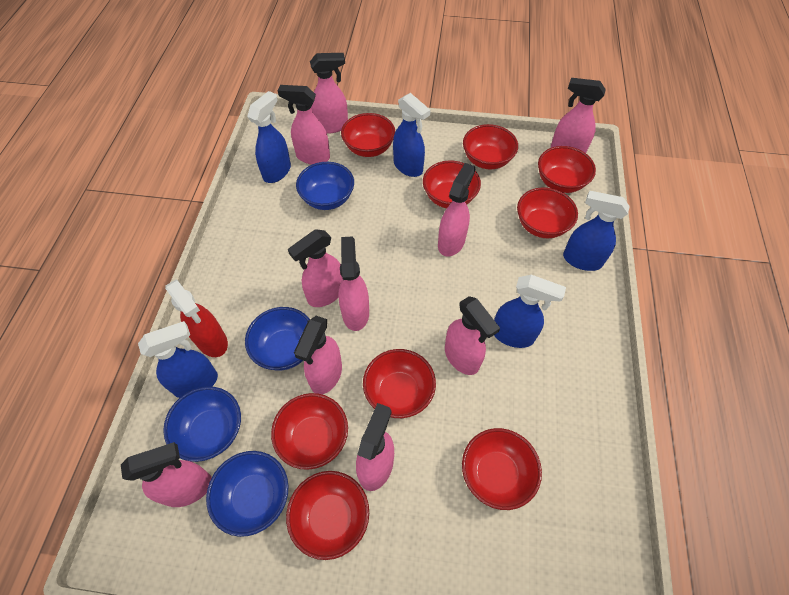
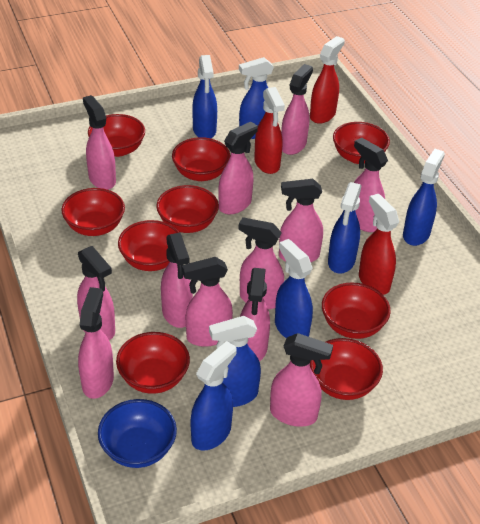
blue bowl: [163,386,241,462] [206,451,289,537] [245,307,310,370] [296,162,354,210] = 4 -> [98,399,177,468] = 1
blue spray bottle: [138,321,218,398] [247,91,291,183] [393,93,431,177] [494,275,566,348] [563,191,630,271] = 5 -> [190,341,237,451] [192,55,217,138] [209,316,261,407] [239,57,274,139] [275,239,313,338] [328,182,361,274] [403,149,445,246] = 7
pink spray bottle: [121,442,212,507] [278,85,330,164] [288,229,343,307] [294,316,342,394] [310,53,348,133] [338,236,369,331] [356,403,394,491] [438,163,475,256] [445,296,500,375] [551,78,606,153] = 10 -> [77,246,115,340] [78,287,114,399] [83,95,116,190] [161,232,193,328] [182,257,233,347] [219,122,258,214] [238,217,284,309] [240,268,270,361] [270,333,333,427] [279,179,323,262] [281,64,313,155] [354,138,388,232] = 12
red spray bottle: [165,279,228,357] = 1 -> [254,87,285,174] [310,36,345,124] [359,194,399,295] = 3

